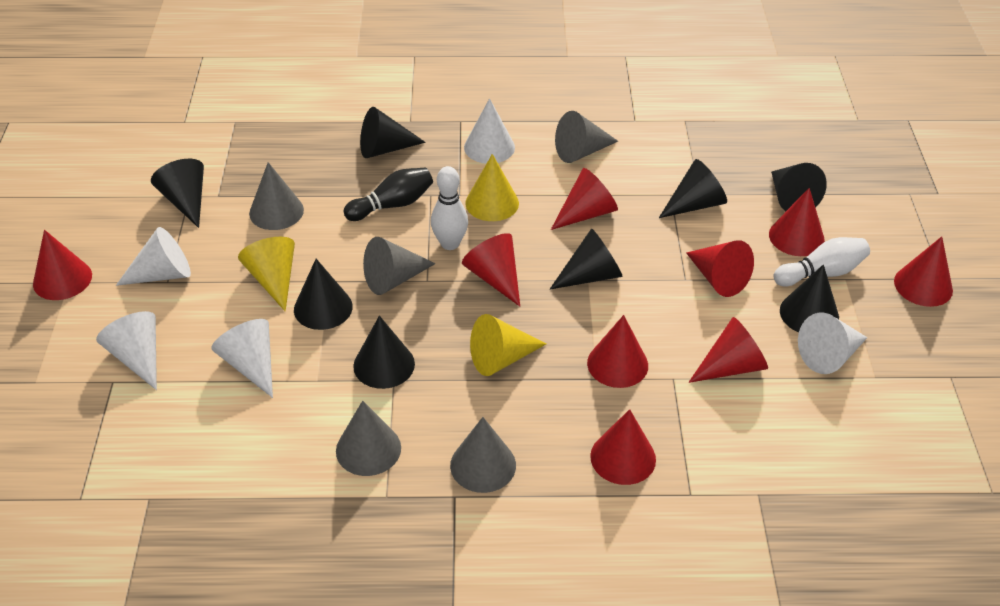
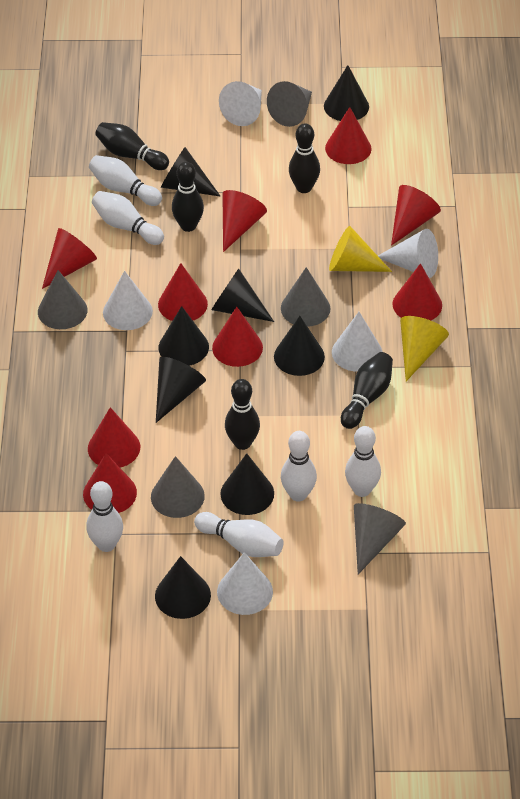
black bowling pin: [344,168,433,221] = 1 -> [95,122,169,170] [172,162,204,232] [225,379,260,450] [289,123,320,193] [341,352,393,429] = 5
white bowling pin: [431,166,468,250] [773,237,870,287] = 2 -> [86,481,123,552] [89,155,162,206] [92,191,164,245] [194,512,284,557] [281,431,317,501] [345,426,381,497] = 6
yellow cone: [238,237,295,311] [465,154,519,221] [470,314,546,376] = 3 -> [329,226,392,272] [400,316,449,381] = 2

